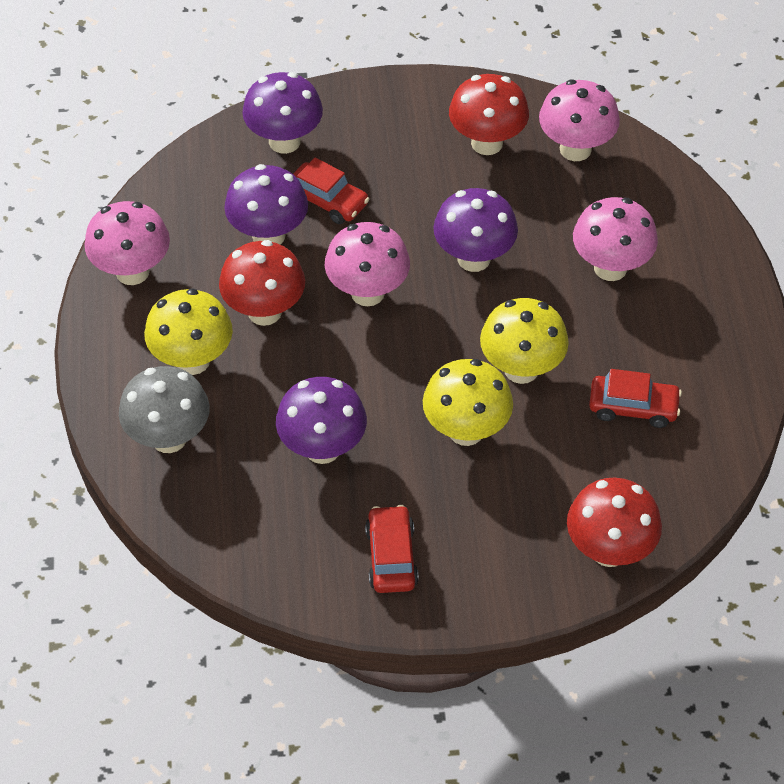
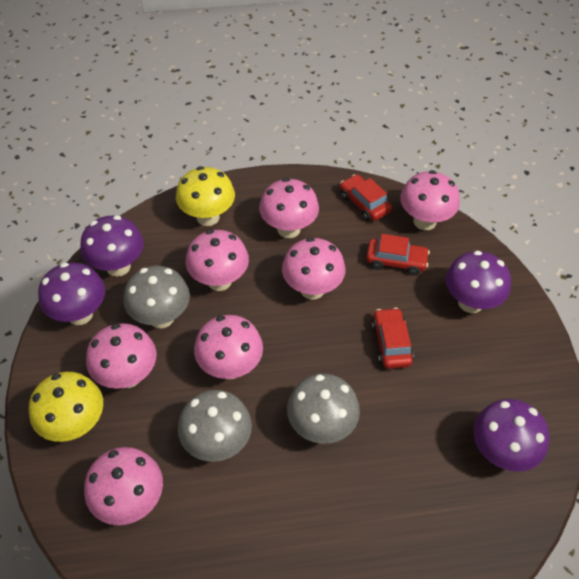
grey mushroom: [119,366,210,453] = 1 -> [124,266,190,329] [178,390,252,462] [287,374,360,444] = 3
pink mushroom: [85,201,170,285] [325,222,410,306] [539,79,620,161] [573,197,658,281] = 4 -> [84,447,163,525] [86,323,156,389] [186,230,249,291] [194,315,263,379] [259,178,319,238] [282,237,345,300] [400,170,460,230] = 7
red mushroom: [219,240,305,326] [449,74,529,155] [567,478,662,567] = 3 -> none = 0
yellow mushroom: [144,288,233,375] [423,359,513,446] [480,298,569,384] = 3 -> [29,372,103,442] [176,166,235,226] = 2

